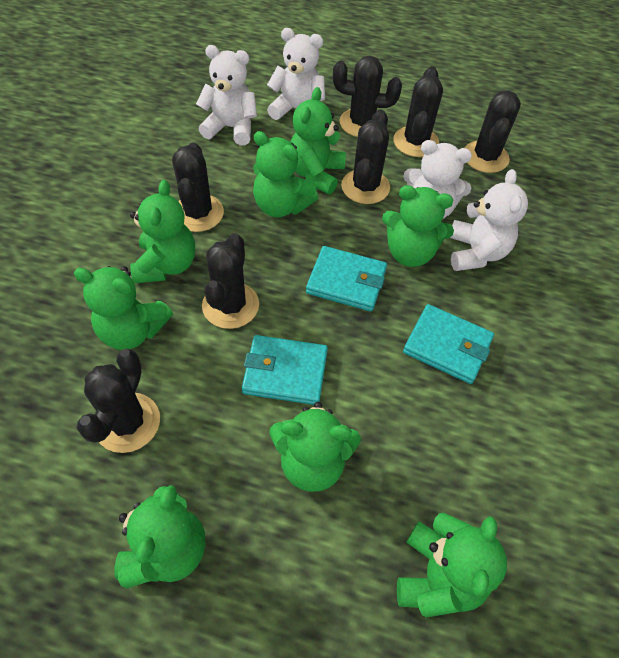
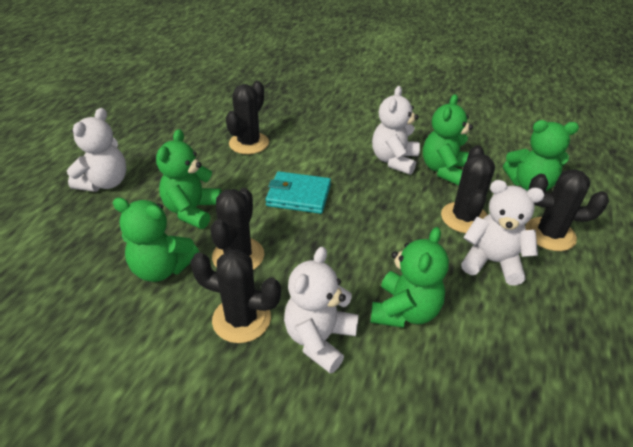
black cactus: [77,349,160,453] [172,143,224,232] [202,233,259,329] [333,56,402,137] [341,109,390,204] [394,66,443,157] [465,91,521,173] = 7 -> [190,250,281,343] [210,188,264,270] [226,81,269,154] [441,145,495,233] [525,169,609,251] = 5
green teddy bear: [74,266,173,350] [114,485,205,588] [130,180,195,283] [253,131,318,218] [269,402,361,492] [290,87,346,195] [382,185,454,267] [397,513,507,617] = 8 -> [113,197,199,282] [156,129,222,229] [371,227,449,328] [423,94,473,185] [503,120,579,191] = 5
turquoise wallet: [242,335,328,405] [306,246,387,312] [403,304,494,384] = 3 -> [266,171,331,214] = 1

